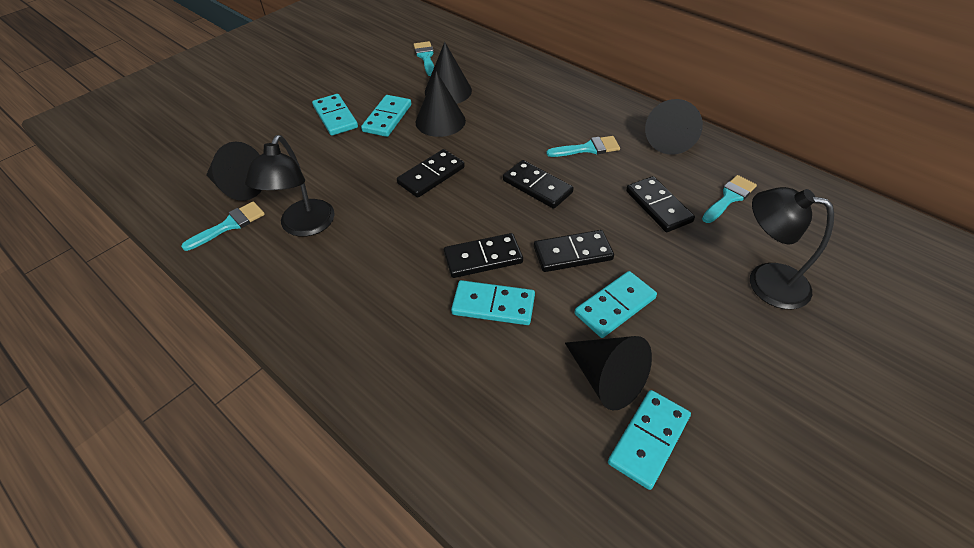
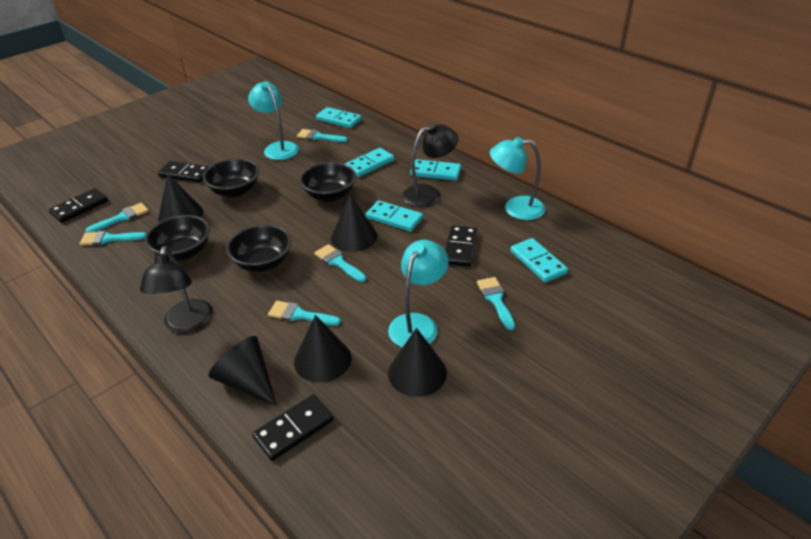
black bowl: none = 0 -> [145,215,210,261] [203,158,259,198] [226,224,292,272] [300,162,356,202] = 4
black domino: [397,149,465,198] [444,233,523,278] [503,160,574,209] [534,230,614,272] [626,176,695,232] = 5 -> [49,188,108,223] [158,161,210,183] [252,395,334,461] [445,225,478,266] = 4
turquoise brush: [181,201,265,251] [413,41,434,76] [546,136,620,157] [702,175,757,223] = 4 -> [79,230,146,246] [85,203,149,233] [268,301,341,326] [297,129,348,142] [314,244,366,282] [477,277,515,330] = 6
turquoise lamp: none = 0 -> [248,81,299,160] [388,240,449,347] [490,137,545,220] = 3

